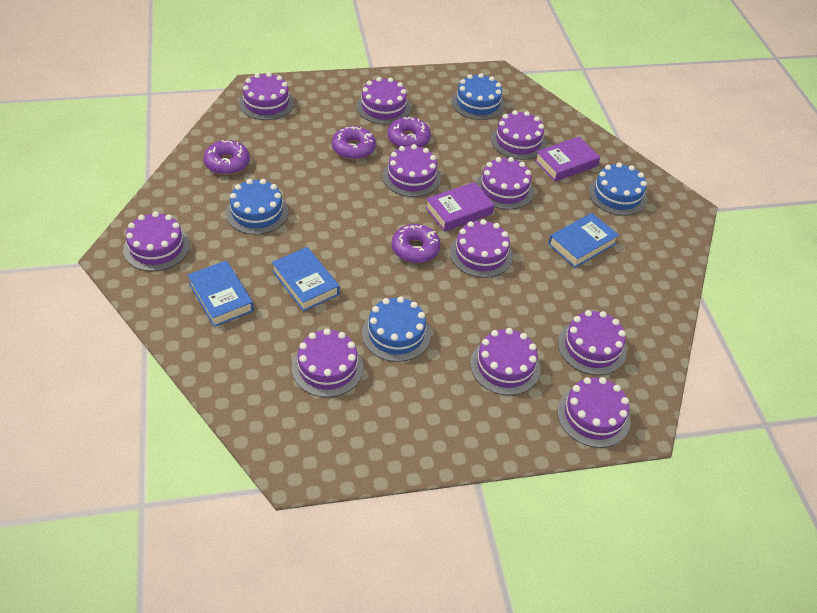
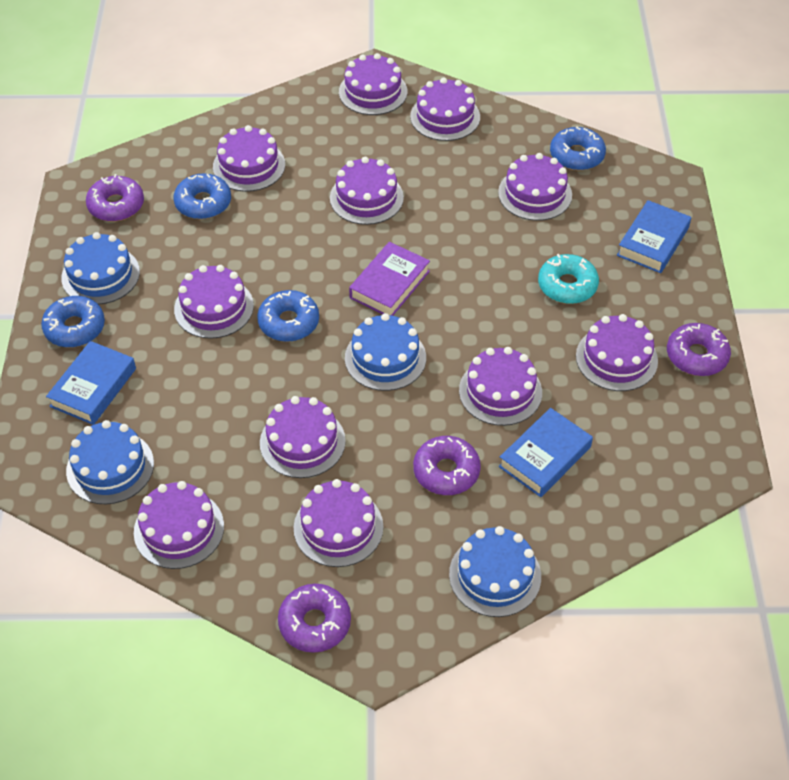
blue donut: none = 0 -> [41,296,105,347] [174,174,231,219] [257,290,319,342] [550,127,606,171] = 4
purple book: [425,182,494,232] [534,137,600,182] = 2 -> [349,242,430,316] = 1
turquoise donut: none = 0 -> [538,254,599,304] = 1

